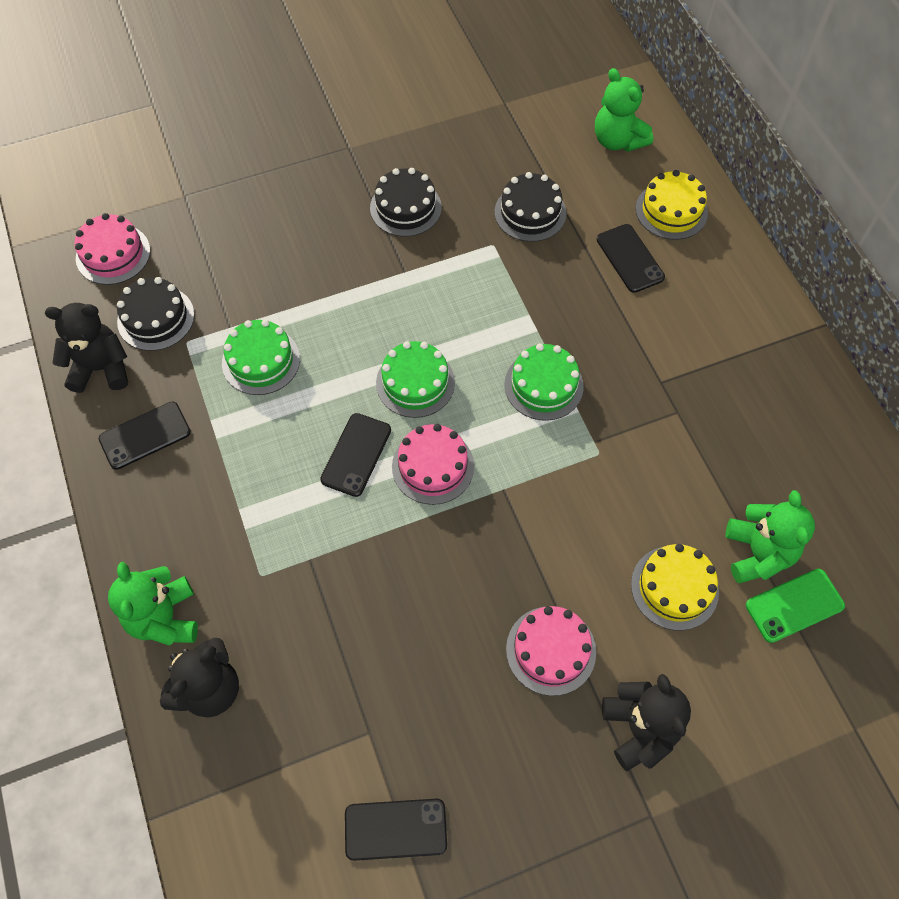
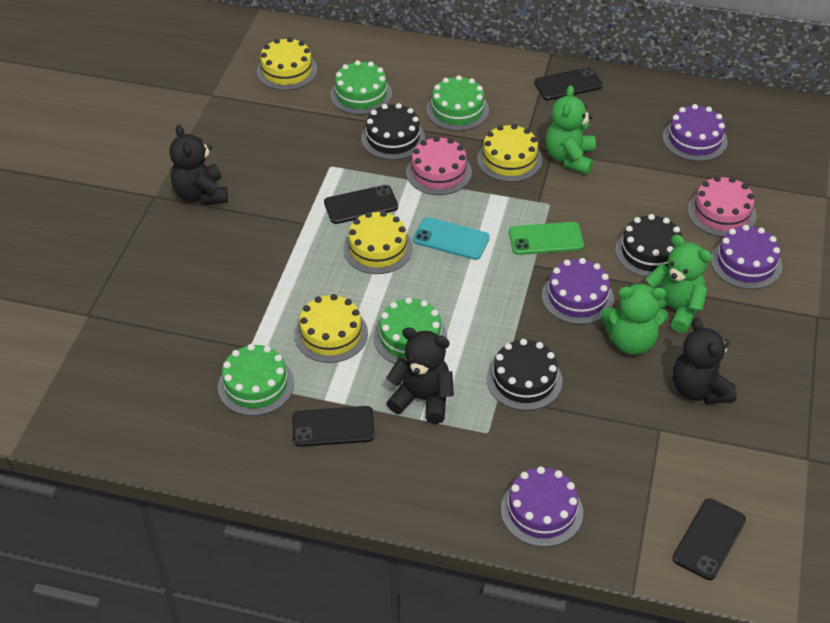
green cake: [222,319,300,395] [376,341,455,418] [504,343,583,421] = 3 -> [218,344,294,416] [330,60,392,115] [374,297,447,364] [427,75,489,131] = 4
pink cake: [74,213,150,285] [392,424,474,505] [506,606,596,696] = 3 -> [406,136,472,195] [688,176,757,237] = 2
purple cake: none = 0 -> [501,466,583,547] [542,258,614,324] [663,104,728,161] [711,225,782,289] = 4
turquoise phone: none = 0 -> [413,217,490,260] = 1
yellow cake: [631,544,719,631] [636,170,708,240] = 2 -> [257,37,317,90] [294,294,368,363] [343,211,413,274] [477,124,542,182] = 4

